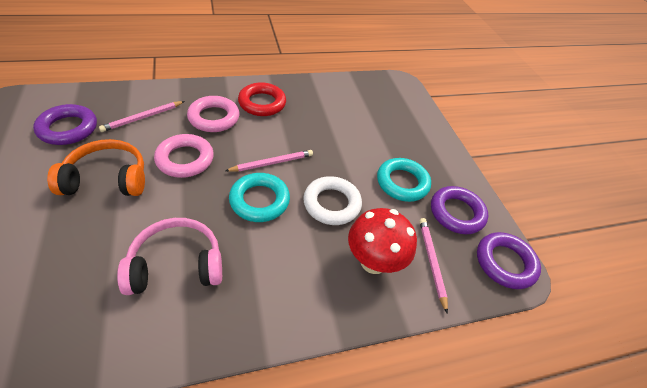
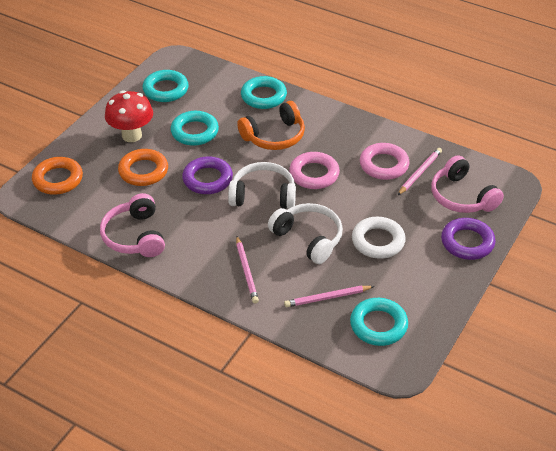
orange ring: none = 0 -> [32,157,83,195] [118,149,168,186] = 2
pink headphones: [117,218,222,295] = 1 -> [100,193,165,257] [431,155,504,213] = 2
purple ring: [33,104,97,145] [431,186,488,234] [477,232,541,289] = 3 -> [182,156,233,194] [441,218,495,260] = 2
red ring: [238,82,286,116] = 1 -> none = 0
turquoise ring: [229,173,290,222] [377,158,431,202] = 2 -> [142,70,189,102] [170,111,219,146] [241,76,287,109] [350,298,408,346] = 4
white headphones: none = 0 -> [228,162,296,209] [268,203,343,264] = 2

